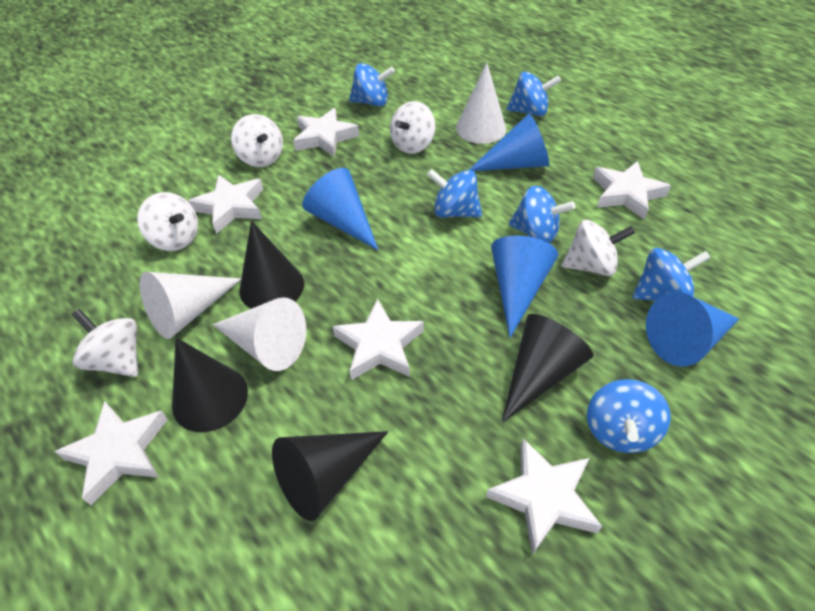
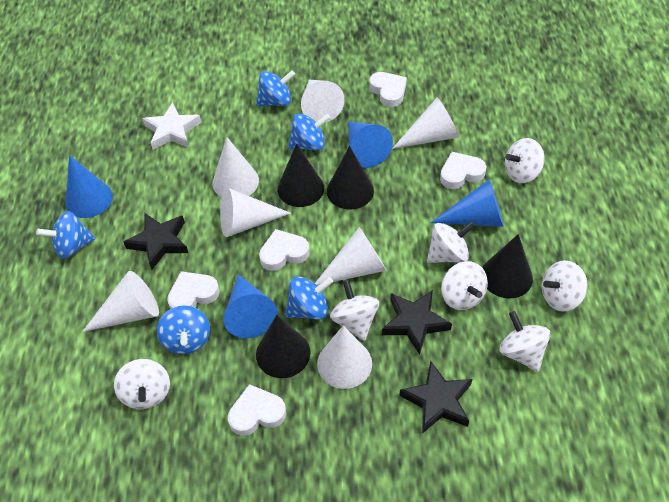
black star: none = 0 -> [124,213,188,270] [382,290,452,355] [399,361,472,434] = 3
blue spinning top: [349,63,395,107] [427,169,482,218] [507,71,561,116] [509,186,576,243] [587,379,671,453] [633,248,711,301] = 6 -> [36,211,96,259] [157,305,210,354] [256,70,295,106] [285,276,333,320] [288,113,330,151] = 5
white cone: [140,272,241,339] [213,297,306,371] [456,62,506,144] = 3 -> [82,271,159,332] [212,137,259,197] [220,187,291,237] [301,80,345,122] [315,227,387,285] [317,325,372,389] [392,98,459,149] = 7
white heart: none = 0 -> [167,271,220,309] [228,384,286,436] [259,229,310,271] [369,72,407,107] [440,152,486,189] = 5
white spinning top: [72,309,138,377] [137,192,198,251] [231,114,283,167] [390,101,435,154] [561,220,635,276] = 5 -> [114,359,170,409] [330,279,379,341] [427,222,475,263] [441,261,488,310] [500,311,551,372] [505,138,545,183] [542,260,588,312] = 7
white star: [55,401,168,505] [188,175,263,234] [293,108,359,157] [333,299,424,380] [486,438,602,555] [593,161,671,220] = 6 -> [142,102,201,150] = 1

